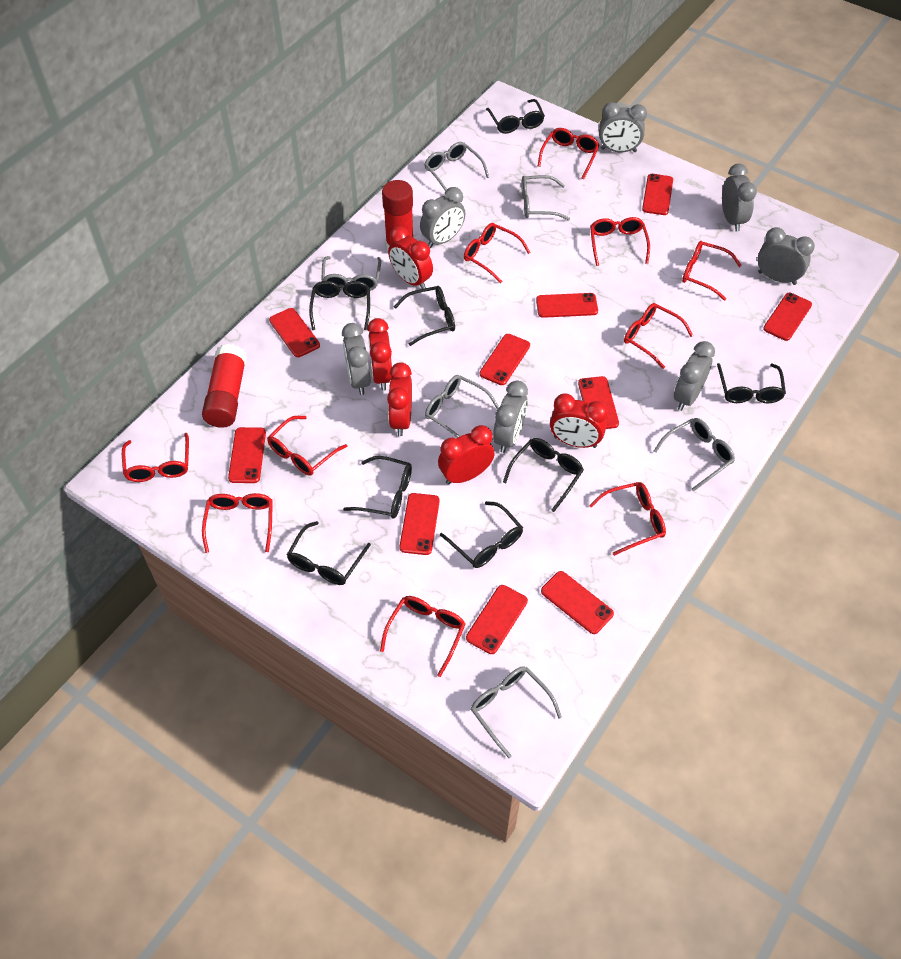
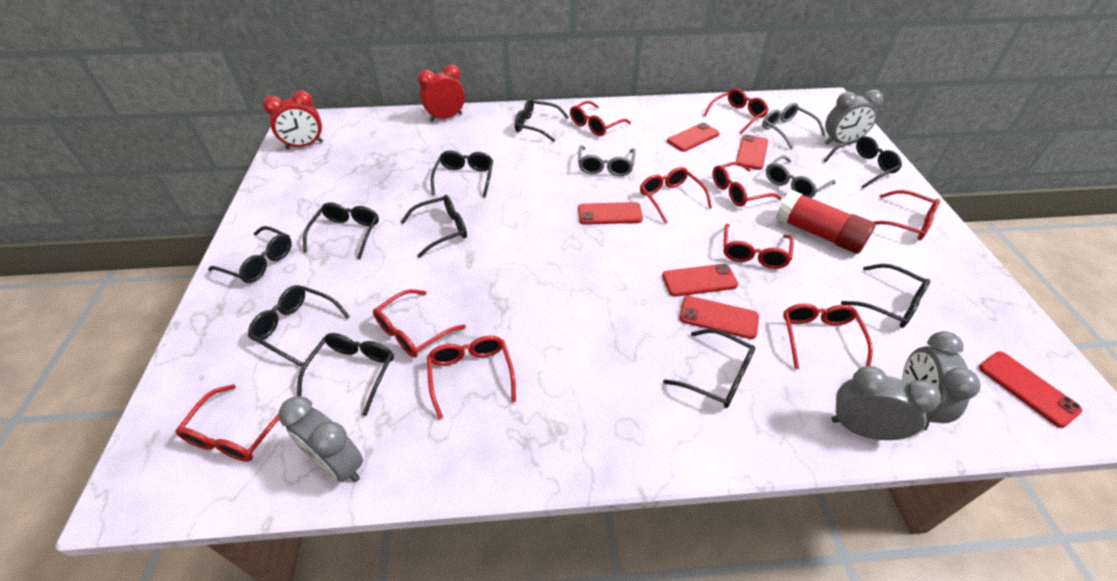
black glasses: [287,521,371,585] [309,281,370,330] [343,456,412,519] [394,286,455,346] [440,501,523,568] [486,99,545,134] [503,438,584,512] [717,363,786,403] = 8 -> [208,226,292,283] [248,285,350,367] [297,333,394,416] [303,203,379,259] [401,195,467,258] [431,150,493,197] [515,98,569,142] [663,329,755,408] [824,136,902,188] [841,264,930,328] = 10
grey clock: [342,323,371,395] [420,187,465,248] [493,381,528,453] [599,102,647,152] [674,341,715,411] [722,164,757,231] [758,227,815,285] = 7 -> [279,396,363,482] [825,90,883,145] [831,366,941,440] [902,331,981,430] = 4
grey glasses: [321,256,381,291] [424,142,489,192] [425,375,499,438] [471,666,562,758] [522,175,570,221] [654,418,735,492] = 6 -> [578,145,636,176] [762,103,825,149] [766,155,836,198] = 3
red clock: [367,318,392,391] [387,362,412,436] [388,226,433,289] [438,425,495,485] [550,393,608,448] = 5 -> [263,91,323,149] [418,64,465,122] = 2
red glue stick: [202,344,247,428] [382,180,413,251] = 2 -> [776,190,876,254] = 1
red phone: [228,427,266,483] [269,308,320,357] [399,493,440,555] [466,585,528,654] [480,334,530,385] [536,293,598,318] [541,571,614,634] [578,376,619,429] [642,174,673,215] [763,293,812,341] = 10 -> [578,202,643,225] [662,264,738,297] [667,123,720,152] [679,296,759,339] [736,134,768,170] [979,351,1082,428] = 6

